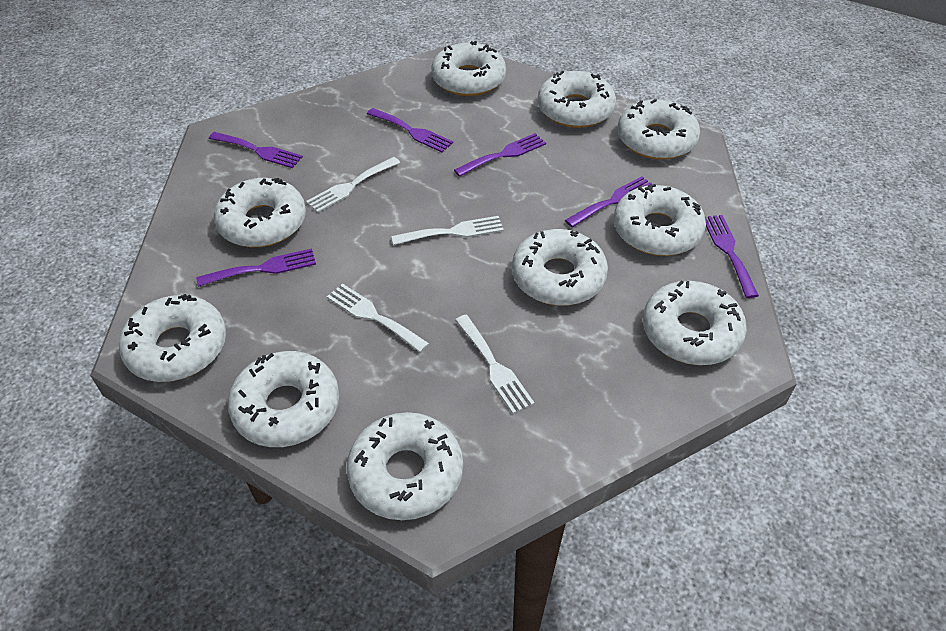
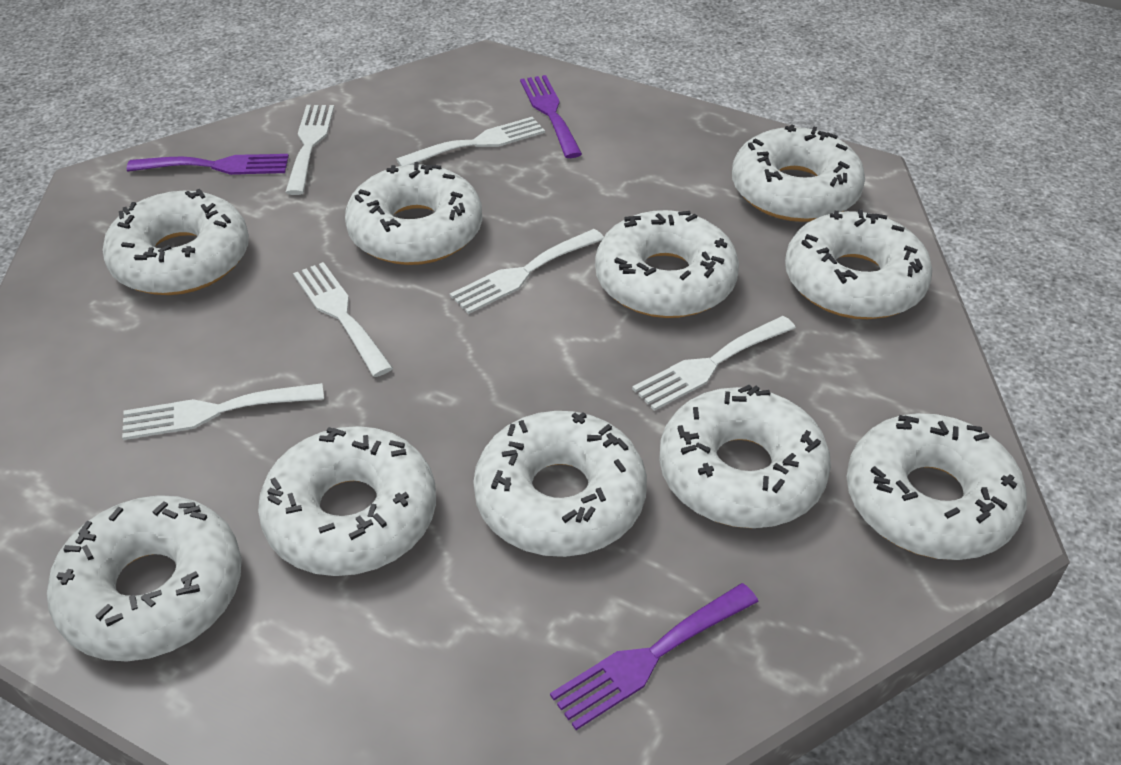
purple fork: [196,249,316,287] [209,132,303,168] [367,108,453,152] [454,133,546,177] [565,176,652,227] [705,215,759,298] = 6 -> [127,154,289,175] [520,75,582,158] [550,583,759,730] = 3
white fork: [306,157,400,213] [327,283,429,353] [391,216,504,245] [455,315,535,414] = 4 -> [122,383,324,440] [285,105,334,195] [293,262,393,377] [396,117,545,166] [450,229,604,314] [632,316,796,411] = 6

